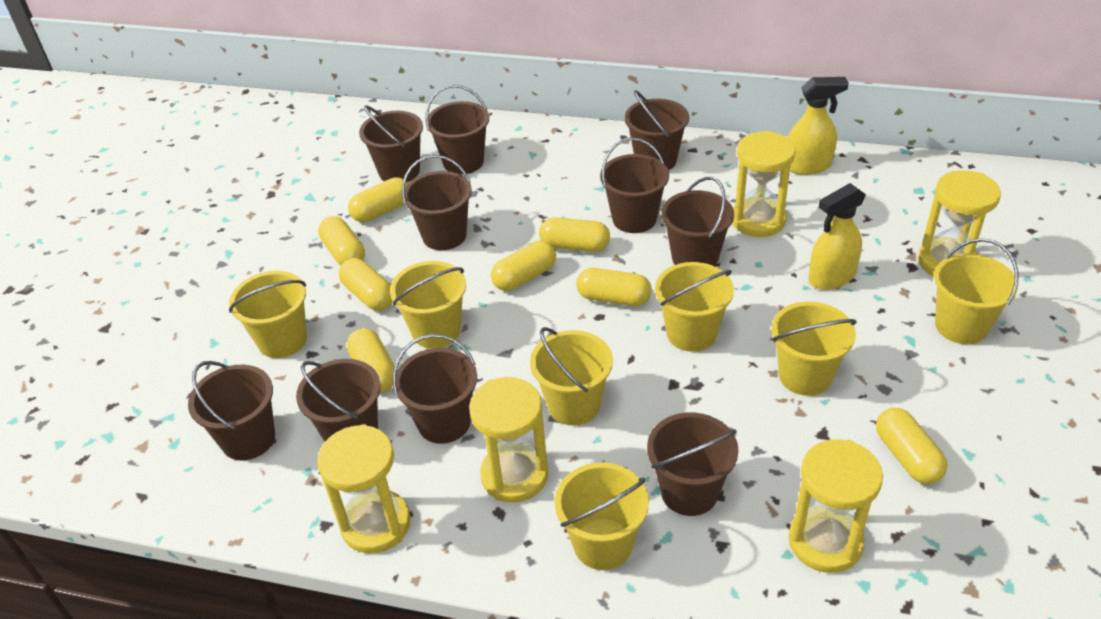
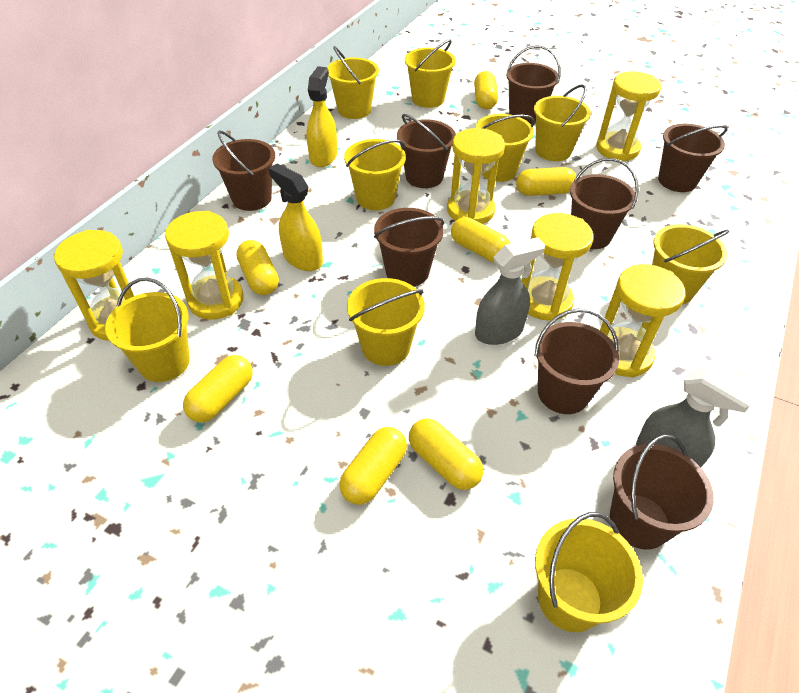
brown bucket: [188,361,275,461] [296,359,381,442] [359,105,423,182] [392,334,477,444] [402,155,472,250] [425,85,489,174] [600,138,669,233] [625,90,689,170] [647,412,739,516] [662,177,734,266] = 10 -> [212,131,275,211] [374,208,444,287] [397,114,456,188] [506,45,561,124] [534,309,619,414] [570,158,639,249] [610,434,714,550] [658,124,728,192] = 8
grey spray bottle: none = 0 -> [475,237,545,345] [636,369,755,467] = 2
yellow bucket: [229,271,307,358] [390,261,466,348] [530,327,613,426] [555,462,649,570] [655,262,734,352] [771,302,857,396] [934,238,1019,344] = 7 -> [105,277,190,382] [327,46,379,119] [344,139,406,210] [347,278,425,366] [405,39,456,108] [475,114,535,182] [534,84,591,161] [535,512,643,632] [652,224,729,304] = 9
yellow capsule: [318,216,365,265] [339,258,393,311] [347,328,395,392] [348,177,408,222] [491,241,556,291] [539,217,610,252] [576,268,652,306] [876,408,947,484] = 8 -> [183,355,253,422] [236,240,279,295] [339,427,407,505] [409,419,483,490] [451,217,510,262] [474,71,498,109] [516,167,576,196] = 7
yellow hourglass: [317,424,411,553] [469,377,548,503] [732,131,796,237] [789,440,883,573] [918,170,1001,277] = 5 -> [54,230,134,341] [165,211,244,320] [447,128,505,224] [522,213,594,320] [596,71,661,161] [600,264,685,378] = 6

